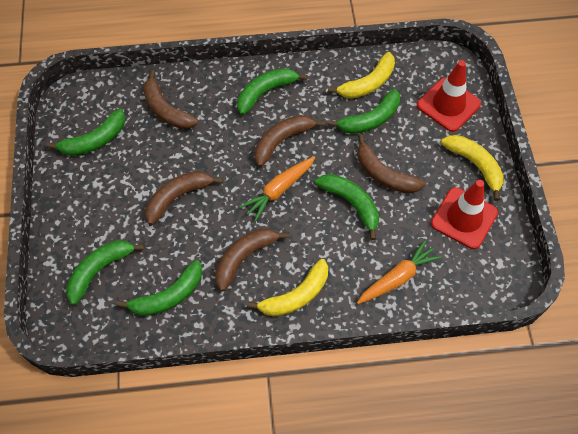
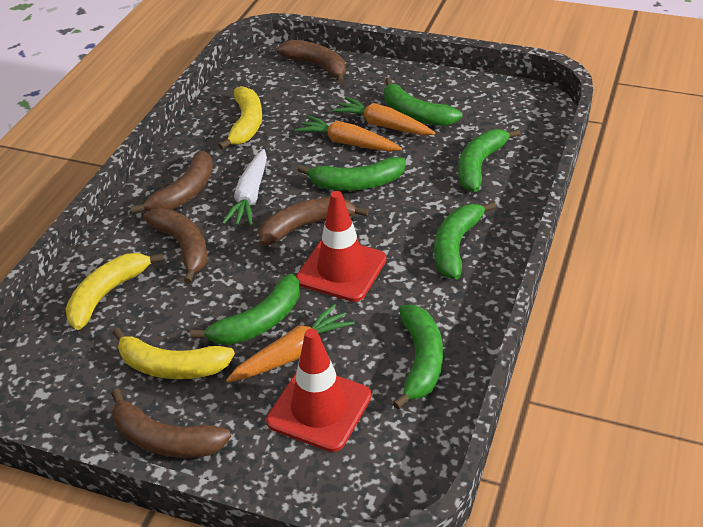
orange carrot: [239,156,315,222] [357,240,441,304] = 2 -> [226,304,355,383] [295,115,402,152] [332,97,435,136] = 3
white carrot: none = 0 -> [222,149,267,226] = 1

